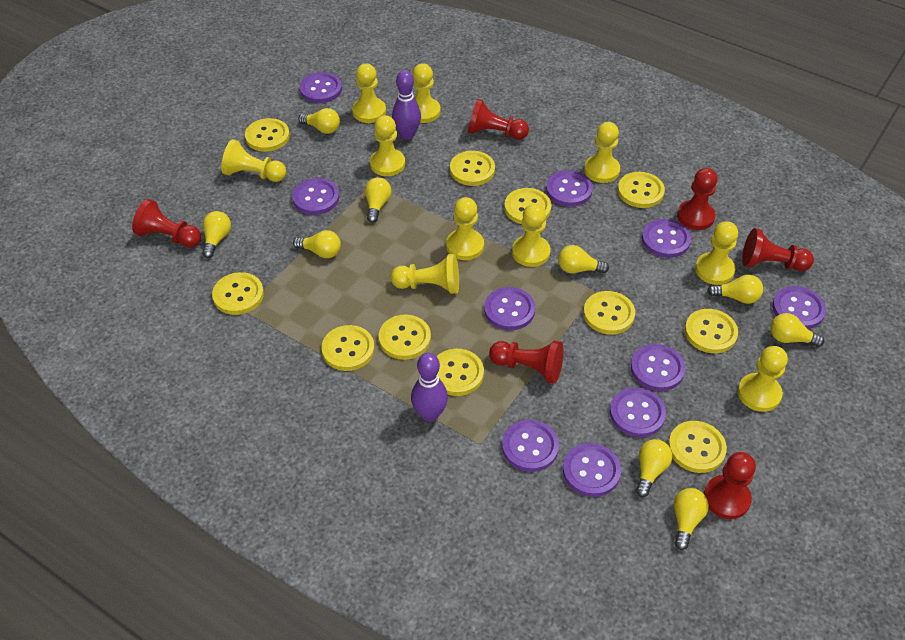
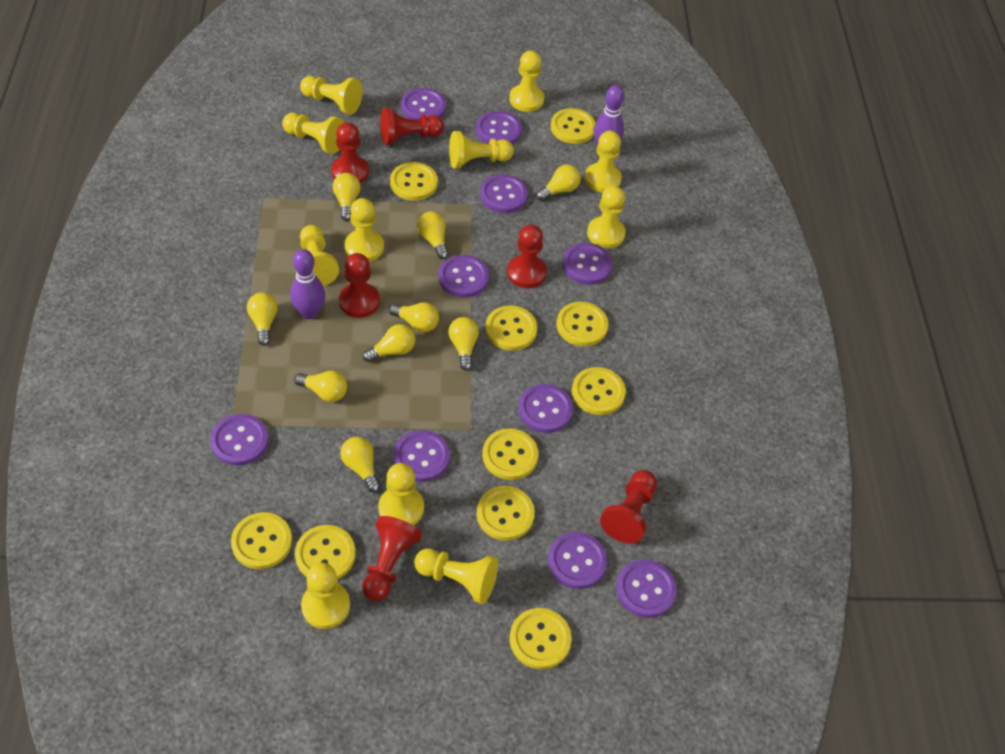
yellow button: [212,272,264,315] [245,118,290,152] [322,325,374,371] [379,314,431,360] [437,349,484,396] [450,151,495,186] [504,188,551,224] [583,291,635,334] [618,172,665,208] [668,421,727,473] [685,309,738,353] = 11 -> [231,512,292,569] [295,525,356,579] [390,162,438,201] [477,486,535,541] [482,428,539,480] [485,305,538,351] [510,608,572,669] [551,108,596,144] [557,302,608,346] [572,367,626,415] = 10
yellow pawn: [221,139,286,182] [352,64,386,123] [370,115,405,176] [391,254,459,294] [412,63,440,123] [446,197,484,260] [512,204,550,267] [584,122,620,183] [695,221,738,285] [738,346,788,412] = 10 -> [282,113,345,154] [300,76,362,115] [300,225,339,286] [301,563,350,629] [345,198,384,262] [378,463,424,525] [414,548,498,604] [449,131,514,169] [509,51,545,112] [585,131,622,193] [587,185,626,248] = 11

